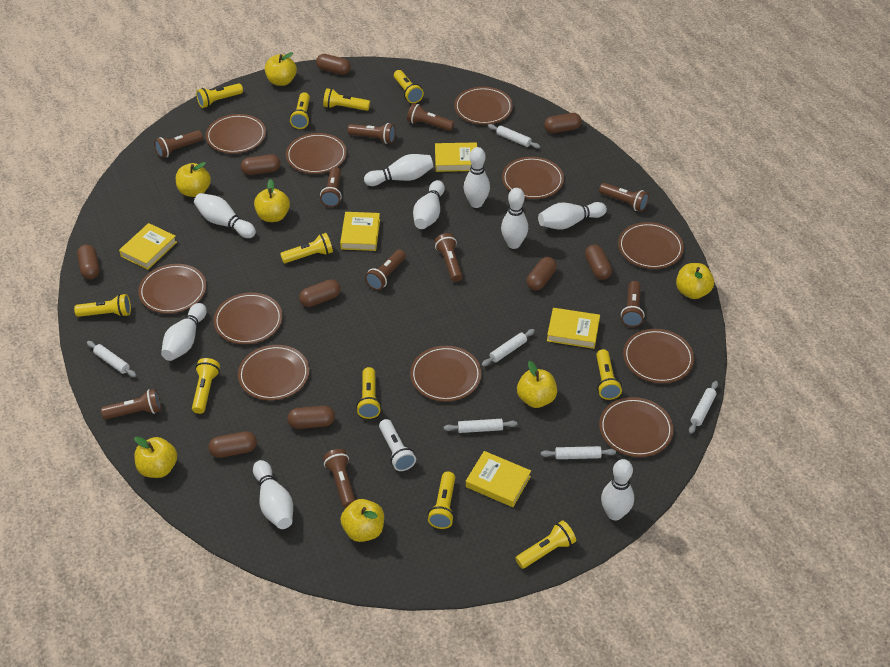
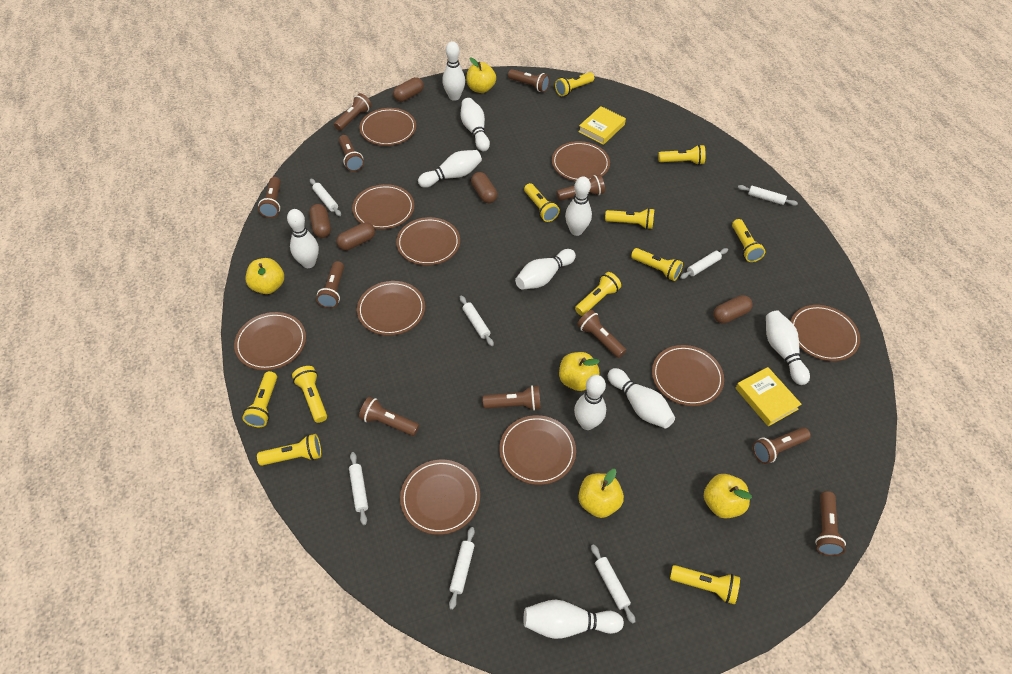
brown capsule: [77,244,100,279] [208,431,257,458] [241,154,280,175] [287,406,335,429] [299,279,341,307] [316,54,351,75] [526,257,557,291] [544,113,582,133] [585,245,612,280] = 9 -> [309,204,331,238] [337,222,375,250] [393,77,424,102] [471,172,497,203] [713,295,753,324] = 5
brown flashlight: [101,389,161,419] [154,130,203,158] [320,167,342,207] [323,449,355,508] [348,123,396,144] [365,250,406,290] [407,103,454,131] [434,233,463,282] [599,183,649,212] [621,281,645,327] = 10 -> [258,177,281,218] [316,261,344,308] [334,93,372,131] [339,135,364,171] [359,397,419,436] [483,385,541,411] [508,69,550,92] [556,174,605,201] [577,310,626,358] [753,427,811,464] [815,491,846,556] = 11
brown plate: [138,264,206,314] [206,114,266,154] [213,292,283,344] [238,345,309,400] [286,133,347,174] [410,346,482,402] [454,87,513,125] [502,157,564,199] [599,397,674,457] [618,222,684,269] [623,329,694,383] = 11 -> [234,312,306,370] [352,184,414,229] [357,281,425,336] [360,108,416,146] [396,217,460,265] [400,460,480,535] [500,415,576,485] [552,141,610,181] [652,345,724,406] [791,305,860,361] = 10
white bowling pin: [161,303,207,361] [194,193,256,238] [253,460,293,529] [364,154,434,186] [413,180,445,229] [464,147,490,208] [501,188,528,249] [538,202,607,229] [601,459,634,521] = 9 -> [287,209,319,268] [418,150,482,188] [442,41,465,101] [461,98,490,151] [515,249,576,290] [524,600,624,639] [565,176,592,236] [574,375,606,430] [608,368,675,429] [766,311,810,385] = 10
white flashlight: [379,419,416,471] = 1 -> none = 0
white rolling pin: [87,341,136,377] [444,419,517,433] [482,329,535,366] [488,124,540,148] [541,446,616,459] [689,381,718,434] = 6 -> [310,179,341,216] [349,452,368,525] [449,527,475,610] [460,296,494,346] [591,544,635,624] [680,248,728,279] [737,185,798,206] = 7
yellow apple: [134,437,177,478] [176,162,211,197] [254,179,290,222] [265,52,297,86] [341,499,384,542] [517,361,557,408] [676,263,714,299] = 7 -> [245,258,284,294] [466,57,496,93] [559,352,600,391] [578,469,624,518] [704,474,752,519] = 5
yellow book: [119,223,177,270] [340,212,380,251] [435,142,477,172] [466,451,531,507] [547,308,600,349] = 5 -> [578,106,626,145] [735,367,802,426] = 2

